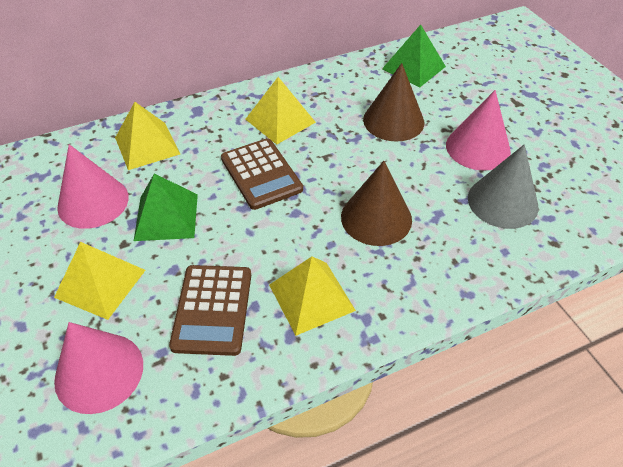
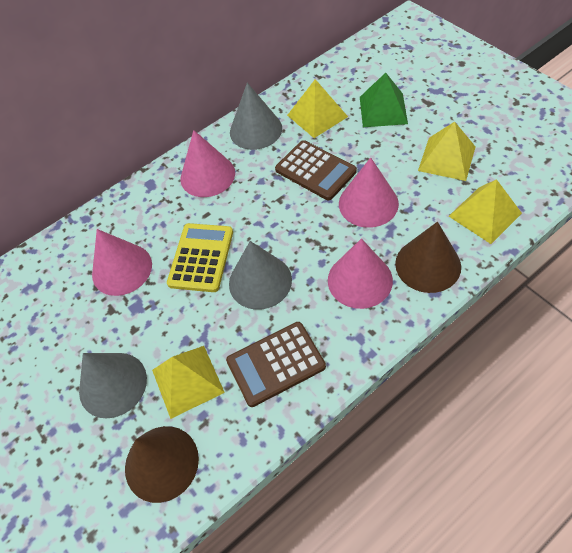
green pyramid: [134,174,198,241] [382,25,446,88] = 2 -> [360,73,408,127] = 1
grey cone: [468,145,538,229] = 1 -> [79,353,147,418] [229,241,292,310] [230,83,282,150] = 3
pink cone: [54,322,143,414] [57,144,129,229] [446,90,511,171] = 3 -> [92,229,152,296] [181,130,235,197] [328,239,393,309] [339,157,399,228] = 4
yellow calculator: none = 0 -> [167,223,233,292] = 1

